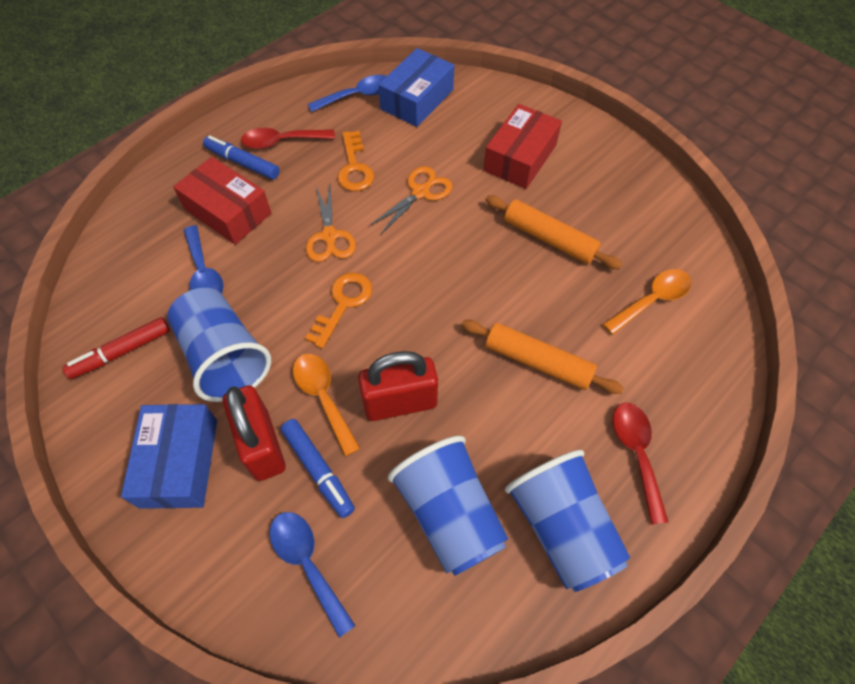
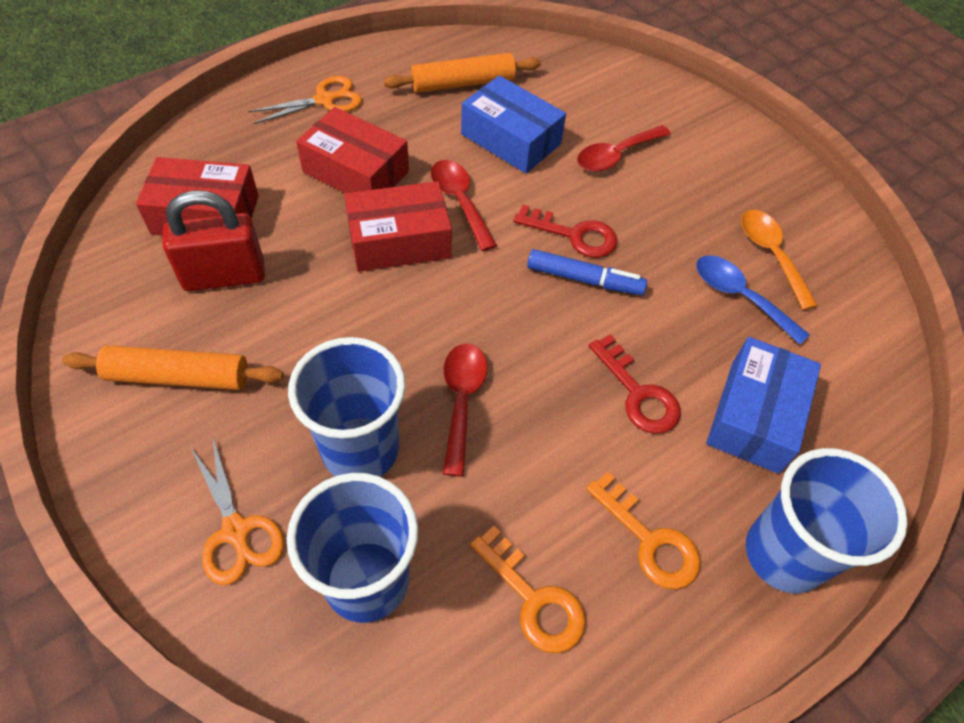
blue marker: [203,135,280,180] [281,419,355,518] = 2 -> [527,249,647,295] = 1
blue spoon: [184,225,224,294] [269,512,356,638] [308,75,387,112] = 3 -> [696,255,810,345] = 1
orange spoon: [293,354,360,456] [603,269,692,335] = 2 -> [741,210,818,310] = 1
red box: [173,157,271,245] [484,104,562,189] = 2 -> [136,157,259,235] [296,107,409,193] [344,181,452,272] = 3
red key: none = 0 -> [513,205,617,258] [589,334,681,434] = 2
red marker: [62,317,170,379] = 1 -> none = 0
red padlock: [223,385,286,481] [358,351,438,421] = 2 -> [162,190,265,291] = 1
red spoon: [241,128,335,149] [613,403,668,525] = 2 -> [431,160,497,251] [443,343,487,477] [577,125,671,172] = 3

